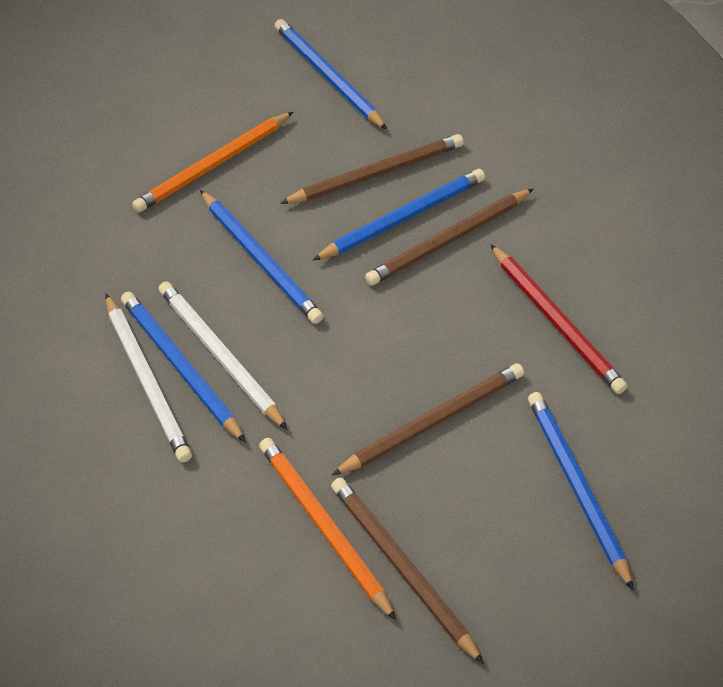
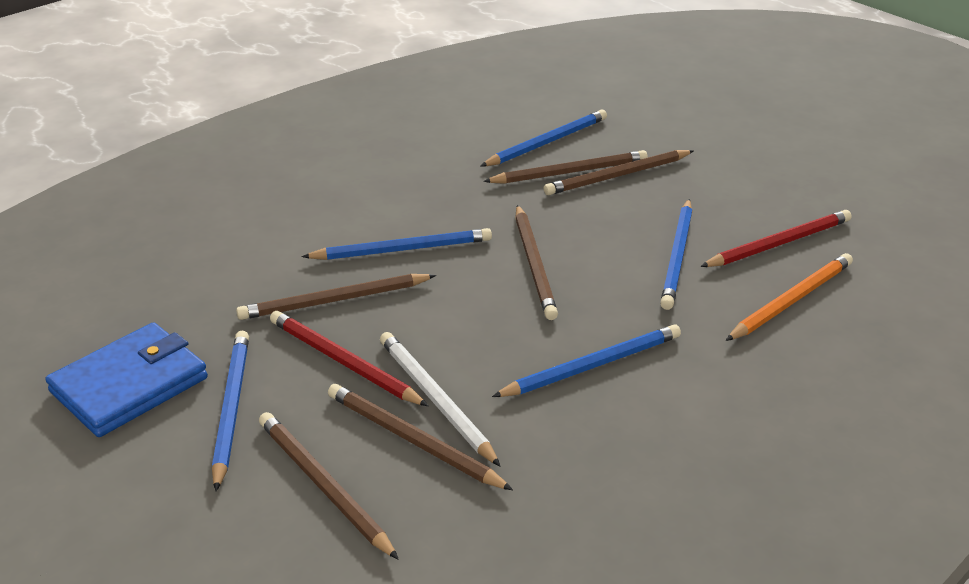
blue wallet: none = 0 -> [45,322,208,437] = 1
brown pencil: [280,134,463,204] [331,478,484,664] [332,363,524,475] [365,189,533,285] = 4 -> [236,274,436,320] [259,412,399,560] [328,384,513,490] [483,150,648,184] [515,205,558,320] [544,150,694,195] = 6
orange pencil: [132,112,293,213] [259,438,397,621] = 2 -> [725,253,853,341] = 1
red pencil: [490,244,628,394] = 1 -> [270,311,428,406] [700,210,852,267] = 2
white pencil: [105,294,192,462] [159,281,288,430] = 2 -> [380,332,501,467] = 1

